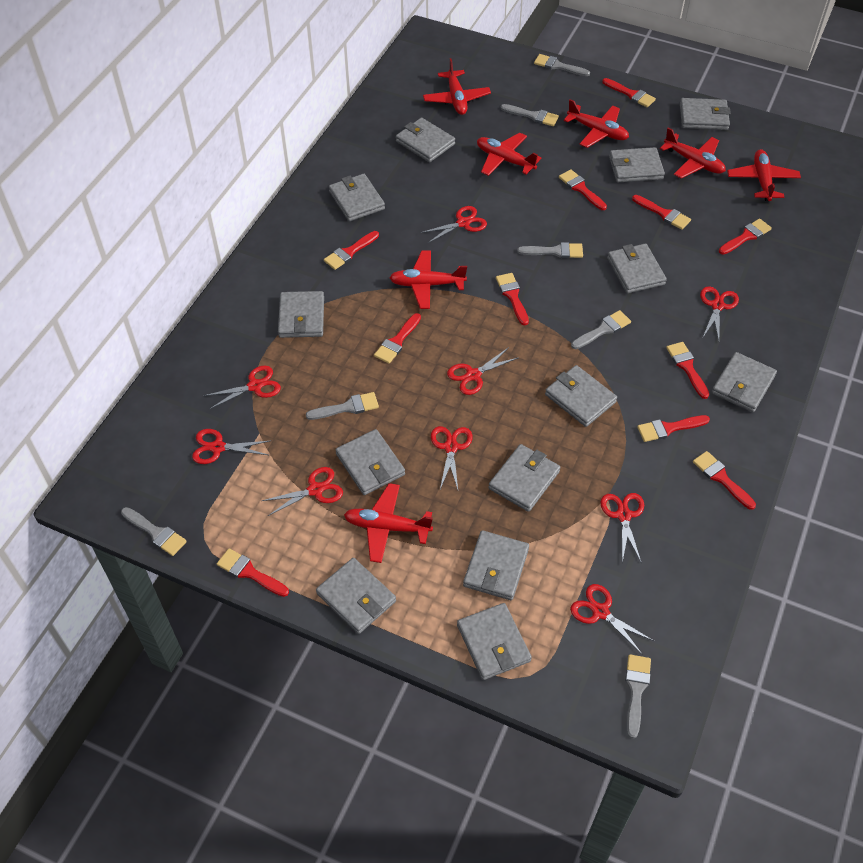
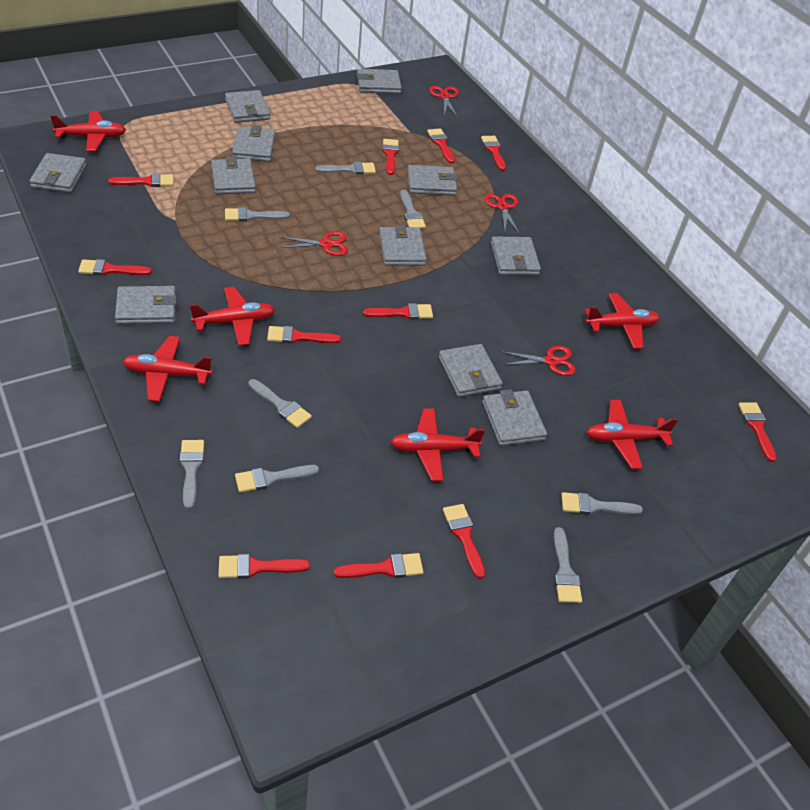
grey brush: [121,507,187,556] [306,392,379,420] [501,104,559,126] [517,242,583,258] [534,54,590,76] [571,310,631,349] [625,654,651,739] = 7 -> [180,440,204,509] [225,207,290,222] [235,465,319,493] [248,379,312,428] [315,162,376,175] [400,190,426,229] [553,527,582,603] [561,492,643,515] = 8
grey wallet: [278,291,324,338] [316,558,396,634] [329,174,385,221] [336,429,405,495] [396,118,455,162] [457,603,532,680] [463,530,529,600] [489,444,560,512] [545,365,617,427] [607,244,667,294] [609,147,665,182] [680,98,731,130] [712,352,777,413] = 13 -> [29,153,87,193] [115,286,177,324] [211,156,256,194] [225,90,270,123] [232,125,275,162] [357,69,402,94] [379,225,427,266] [407,165,458,196] [439,344,503,397] [482,389,547,446] [491,236,541,275] = 11
red plane: [344,483,433,563] [390,251,467,309] [423,58,491,115] [477,133,541,176] [564,99,629,148] [660,127,726,178] [727,149,801,201] = 7 -> [50,111,126,151] [123,336,213,402] [190,287,275,346] [390,408,485,481] [585,293,660,349] [586,400,678,469] = 6
red scissors: [192,429,270,464] [204,366,281,409] [262,467,343,516] [420,206,487,244] [431,426,473,489] [447,347,518,395] [570,584,654,654] [600,493,644,563] [700,286,739,340] = 9 -> [280,231,348,256] [429,86,459,117] [484,194,519,233] [501,346,576,376] = 4

